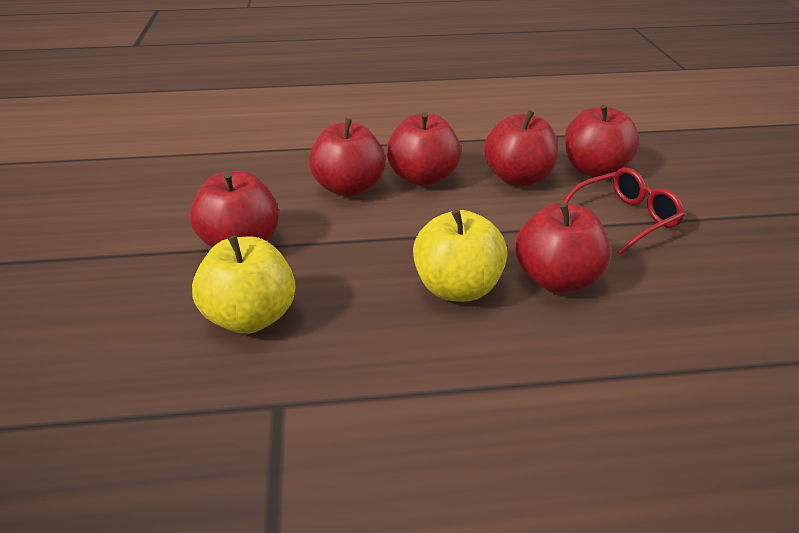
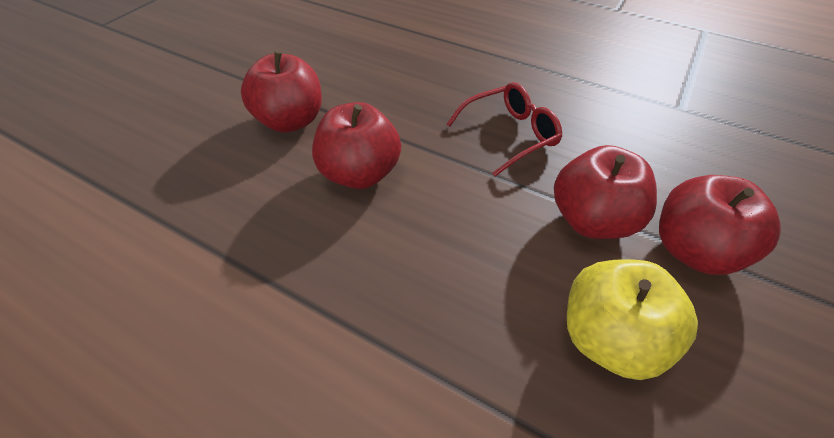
red apple: [190,171,279,247] [309,118,385,197] [387,112,461,186] [484,110,558,186] [515,202,611,293] [564,104,639,177] = 6 -> [241,51,322,133] [312,102,401,189] [554,145,657,239] [659,175,781,275] = 4
yellow apple: [192,235,295,334] [413,209,508,302] = 2 -> [567,259,698,380] = 1

